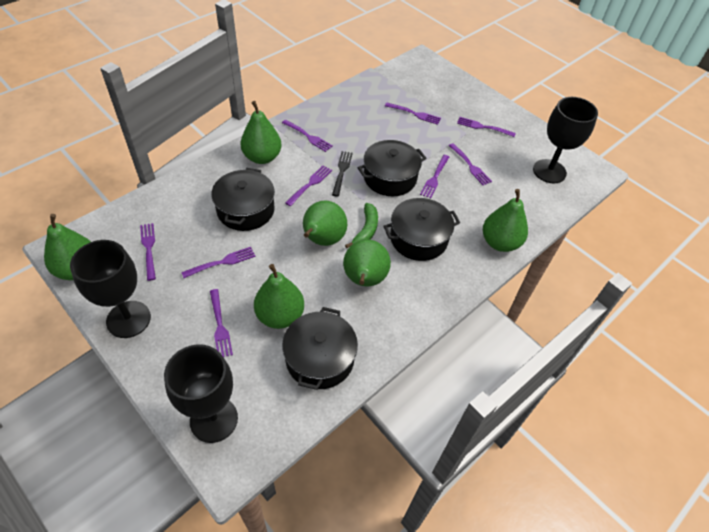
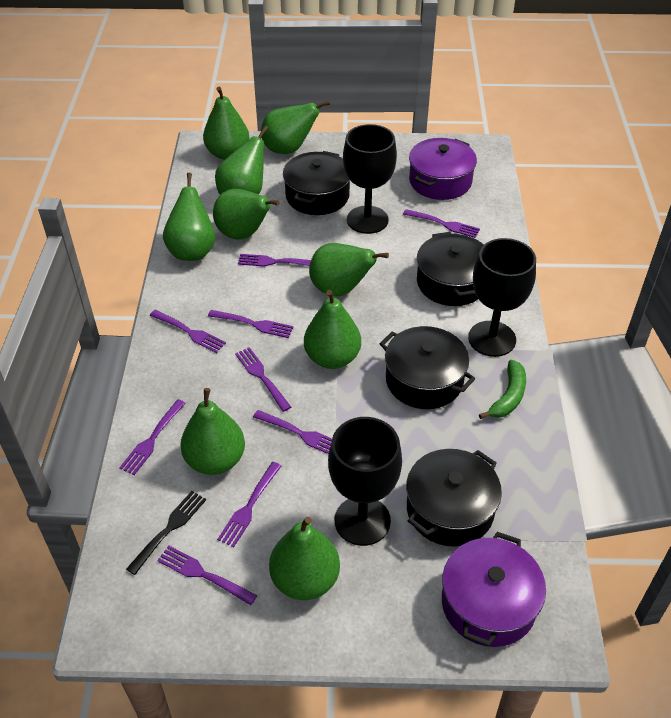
green pear: [44,214,91,280] [241,101,282,164] [254,264,304,329] [303,200,347,246] [343,239,391,286] [483,189,528,252] = 6 -> [163,173,215,261] [180,388,245,475] [203,87,249,160] [213,189,280,240] [215,125,269,195] [261,100,330,154] [269,517,340,600] [304,290,361,369] [309,243,389,297] = 9
purple pot: none = 0 -> [409,138,477,200] [442,532,546,647] = 2

